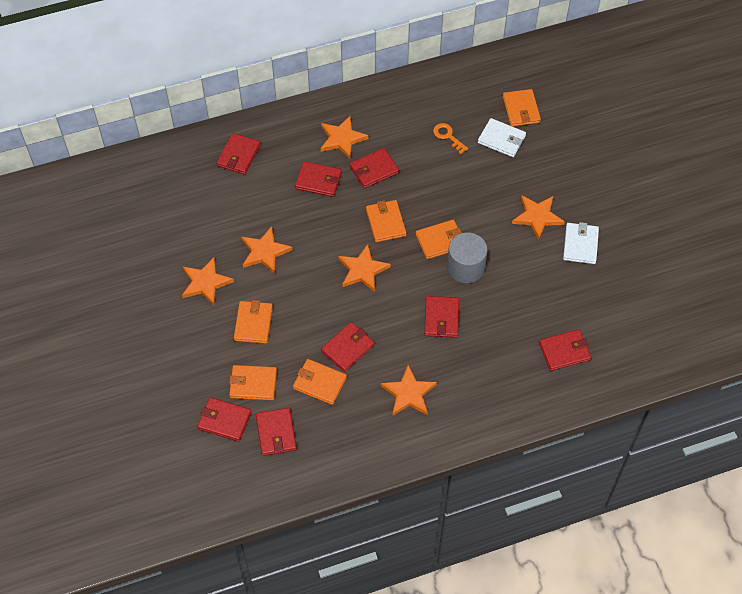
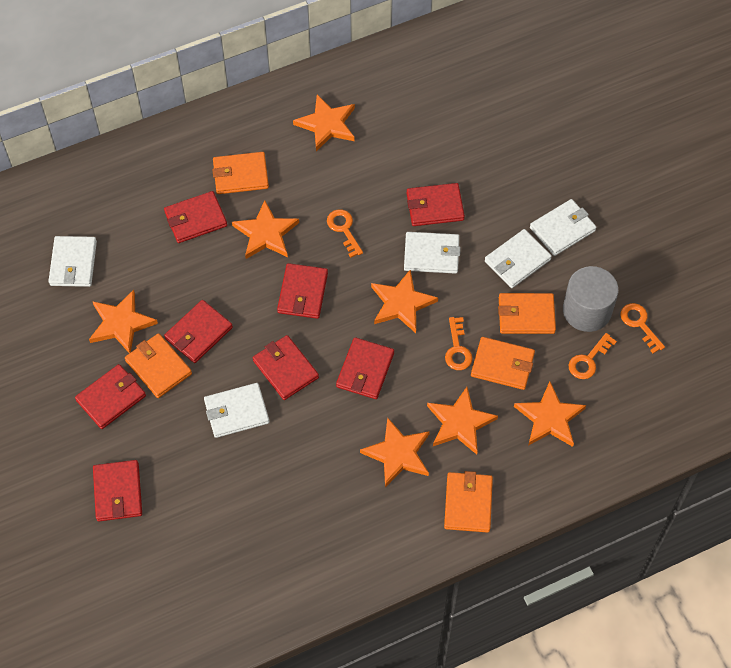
orange key: [433,123,468,154] = 1 -> [327,209,363,258] [445,317,473,370] [569,333,617,379] [621,303,665,354] = 4
orange star: [182,257,234,305] [242,226,293,274] [321,116,369,159] [338,244,391,292] [381,365,437,415] [512,195,565,240] = 6 -> [89,290,158,353] [232,200,299,259] [293,95,355,151] [360,417,430,487] [371,270,438,333] [427,387,498,455] [514,381,586,447] = 7
orange wallet: [229,365,277,400] [234,300,273,344] [293,359,347,405] [366,200,406,242] [416,220,462,259] [503,89,541,126] = 6 -> [125,333,192,398] [212,152,269,194] [444,471,493,533] [471,337,535,390] [498,293,556,334] = 5
white wallet: [478,118,526,157] [563,222,599,264] = 2 -> [48,236,97,287] [204,383,269,438] [404,232,461,274] [485,229,552,288] [530,199,596,256] = 5

